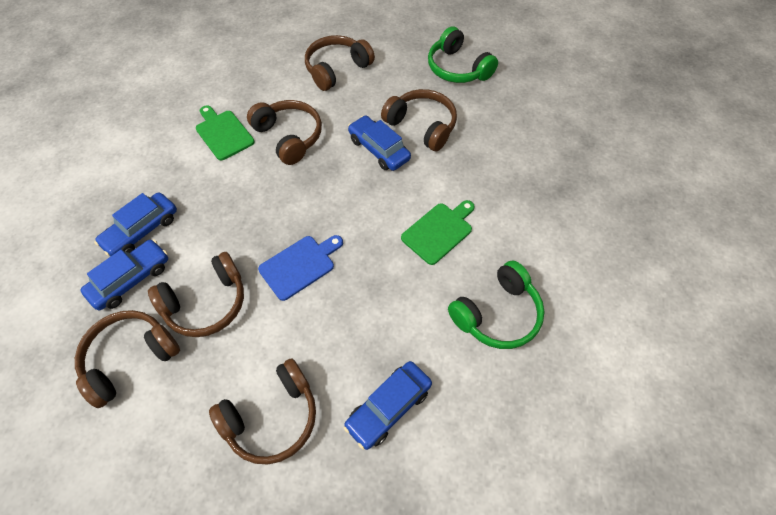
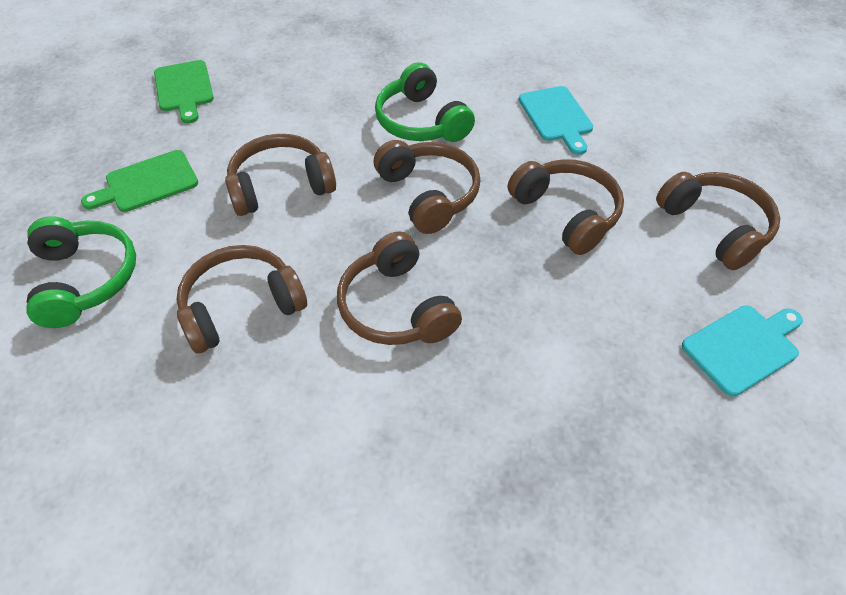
blue car: [80,239,168,310] [94,192,177,257] [344,361,432,450] [348,115,411,171] = 4 -> none = 0
blue cutting board: [258,235,343,301] = 1 -> none = 0
turquoise cutting board: none = 0 -> [519,86,593,155] [682,305,803,397] = 2

